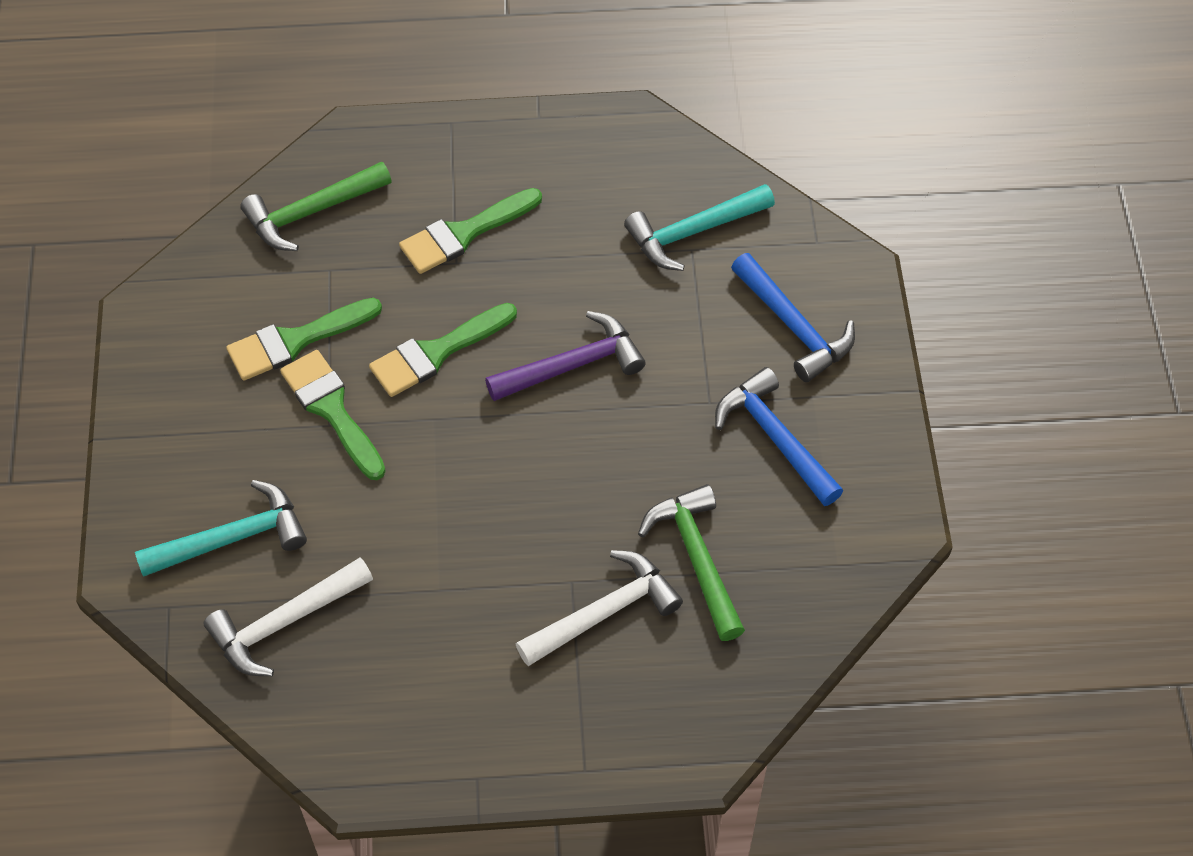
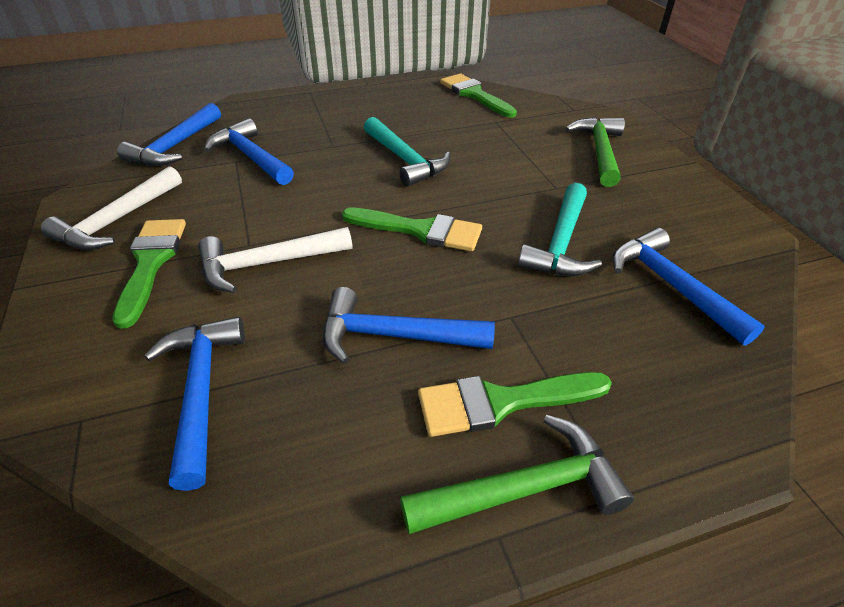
blue hammer: [715,367,843,506] [731,253,855,382] = 2 -> [117,103,221,166] [144,316,245,491] [204,118,294,185] [322,287,495,364] [612,228,765,346] = 5
purple hammer: [485,311,646,401] = 1 -> none = 0

